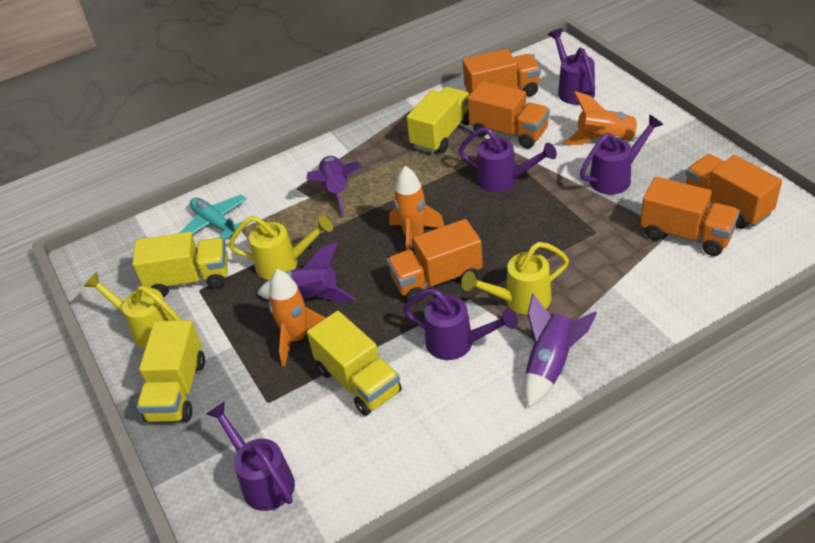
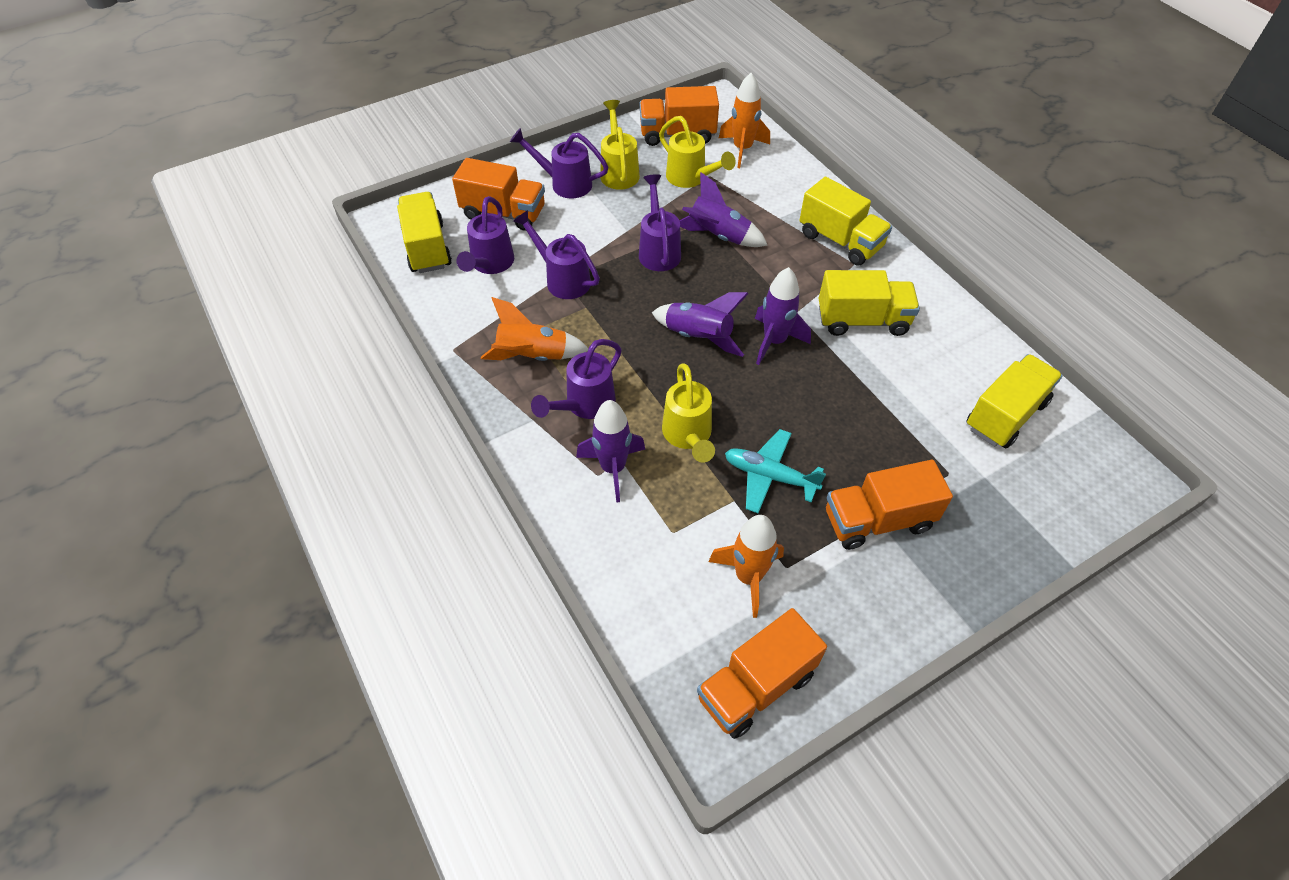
orange truck: [387,219,483,303] [463,49,541,96] [468,81,550,149] [640,177,740,256] [686,154,782,229] = 5 -> [452,158,545,231] [640,86,719,146] [697,608,827,739] [826,460,953,550] = 4
purple rocket: [257,242,355,302] [306,156,362,216] [524,294,597,408] = 3 -> [576,400,645,503] [652,292,748,357] [679,172,768,247] [755,267,811,365] = 4

